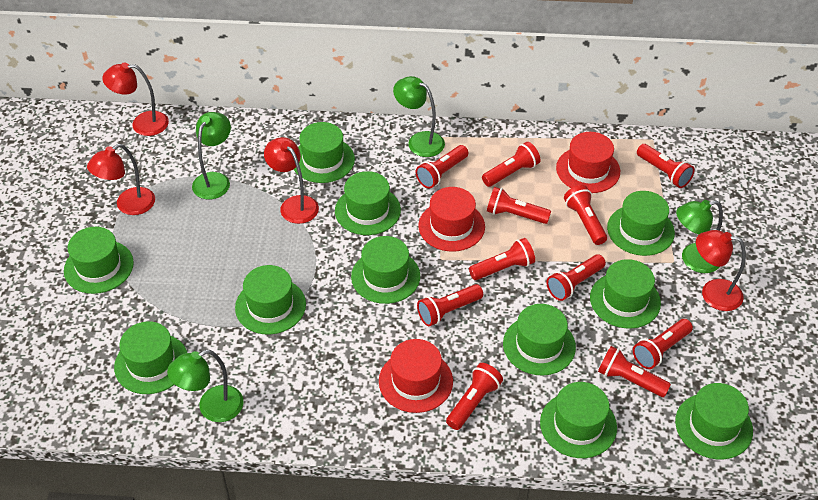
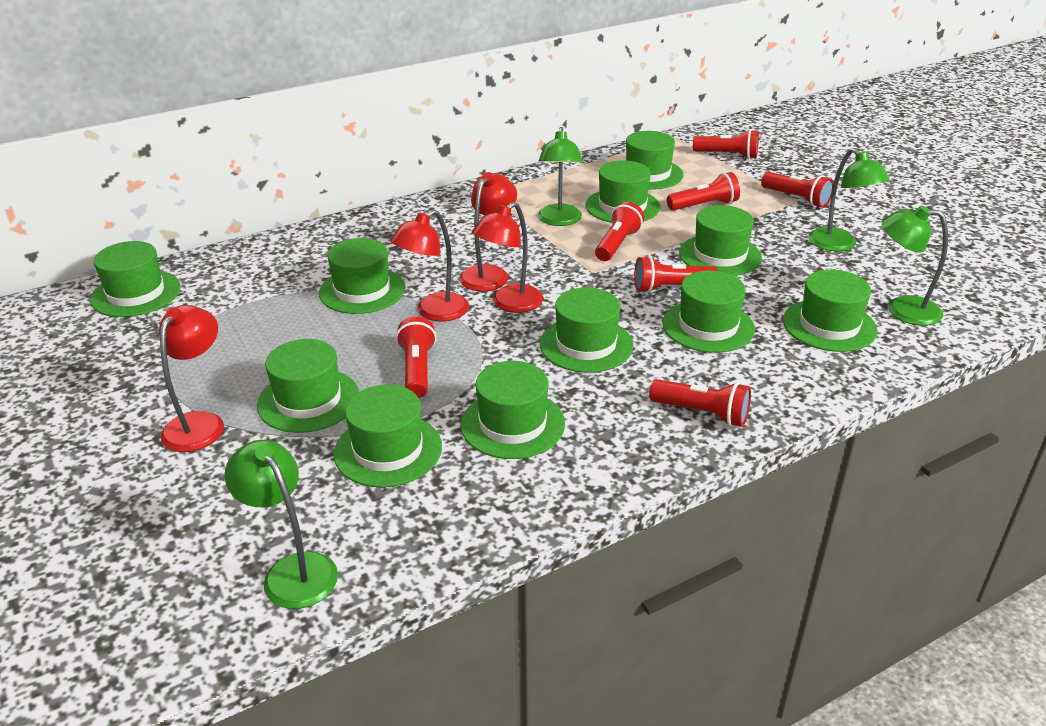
red flashlight: [416,145,468,188] [417,284,483,326] [446,363,503,430] [469,238,535,280] [482,142,540,187] [487,187,551,224] [546,254,606,301] [564,185,607,245] [598,346,671,397] [633,319,693,369] [637,144,695,188] = 11 -> [396,316,437,398] [595,202,644,261] [634,256,718,293] [649,379,751,427] [667,172,740,211] [693,129,759,159] [761,172,834,208] = 7
red hat: [379,339,453,413] [418,187,485,252] [556,132,620,193] = 3 -> none = 0

